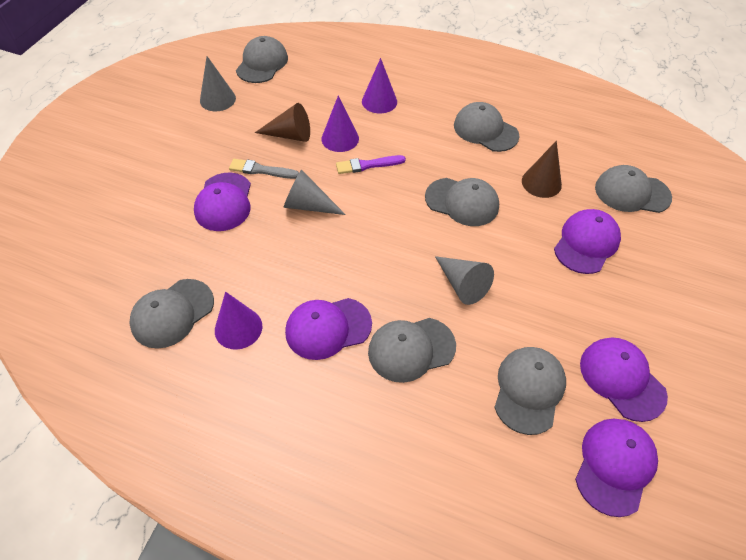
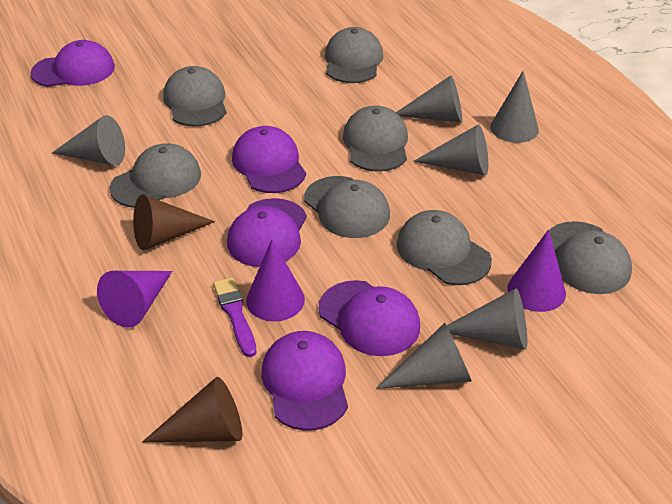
grey brush: [229,159,299,179] = 1 -> none = 0
grey cone: [200,56,236,111] [284,170,346,215] [435,256,494,305] = 3 -> [52,115,125,165] [376,323,472,389] [396,76,462,123] [413,125,488,175] [447,288,527,350] [490,71,539,143] = 6

